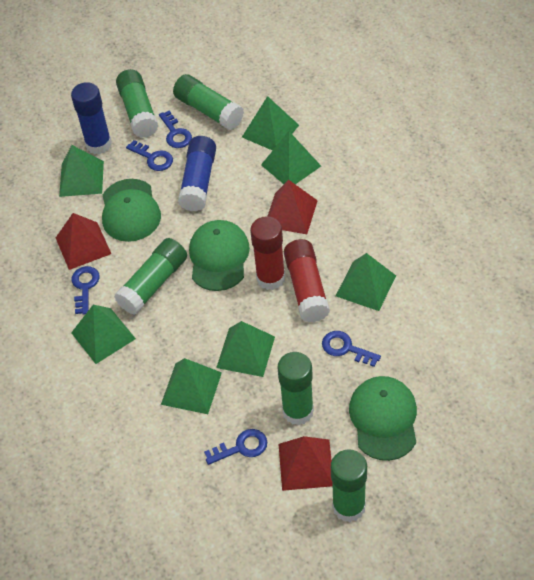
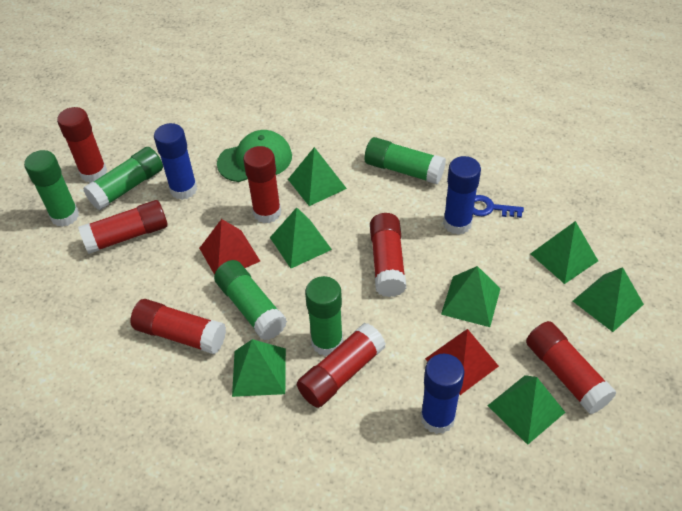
blue glue stick: [71,82,112,154] [178,136,216,211] = 2 -> [154,123,197,200] [420,353,464,434] [443,156,481,235] = 3
blue key: [72,266,100,315] [126,140,173,171] [159,111,192,148] [204,429,267,465] [322,331,381,367] = 5 -> [473,195,524,218] = 1
green cap: [102,179,161,242] [189,220,250,291] [349,376,417,461] = 3 -> [217,130,292,182] = 1
red glue stick: [250,216,285,290] [284,239,330,322] = 2 -> [57,107,107,183] [78,200,167,254] [130,299,226,355] [243,146,281,223] [297,323,386,408] [370,213,406,297] [526,321,616,414] = 7
red pyramid: [56,213,111,270] [268,180,318,234] [278,436,333,491] = 3 -> [199,219,260,275] [425,329,499,395] = 2

